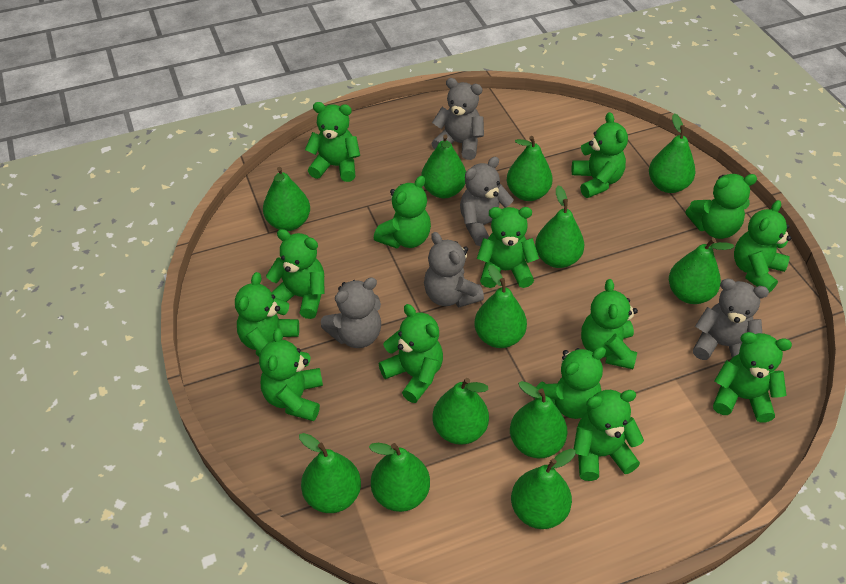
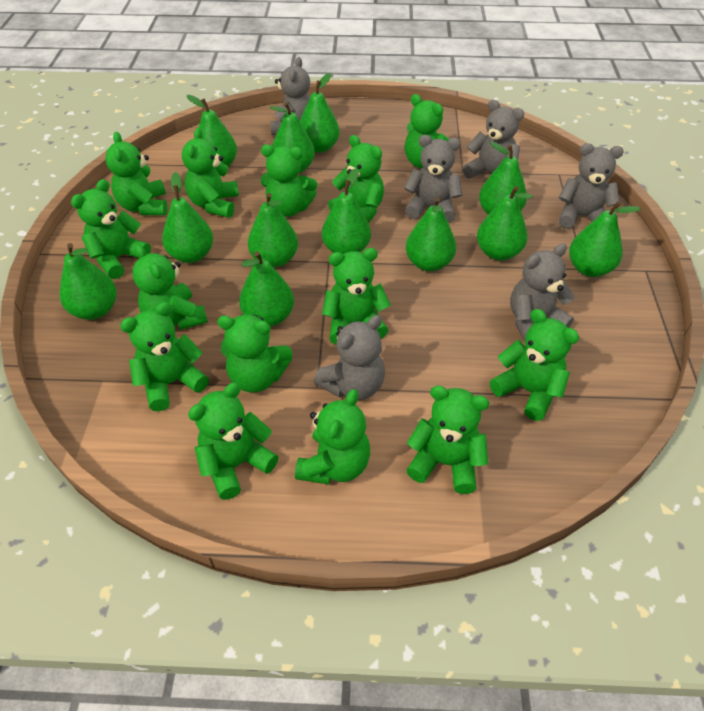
grey teddy bear: [321,277,381,348] [424,232,484,307] [431,78,484,160] [460,157,514,246] [693,278,769,360] = 5 -> [270,57,310,135] [314,315,385,400] [404,135,463,223] [463,100,524,178] [510,243,575,341] [559,143,624,229] = 6

